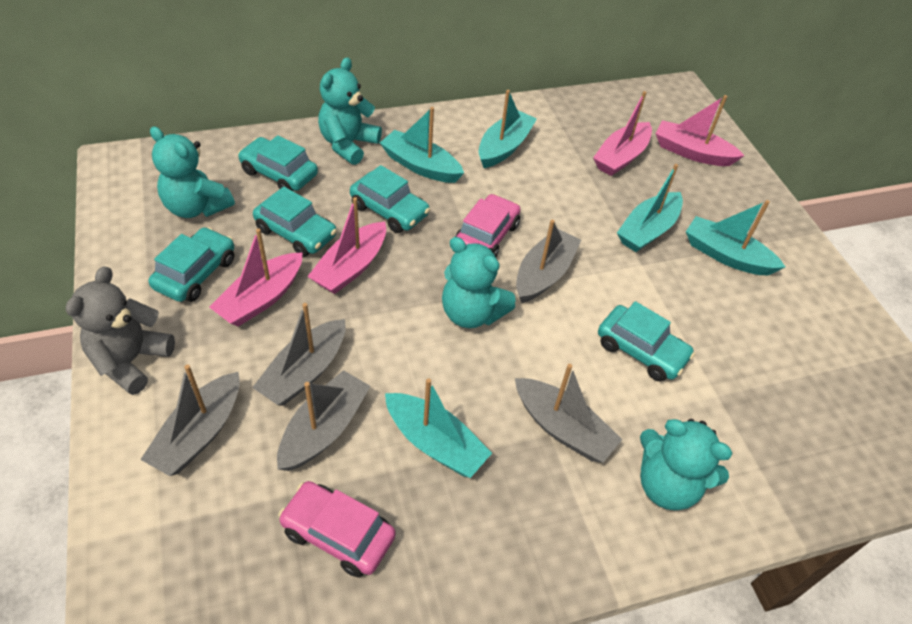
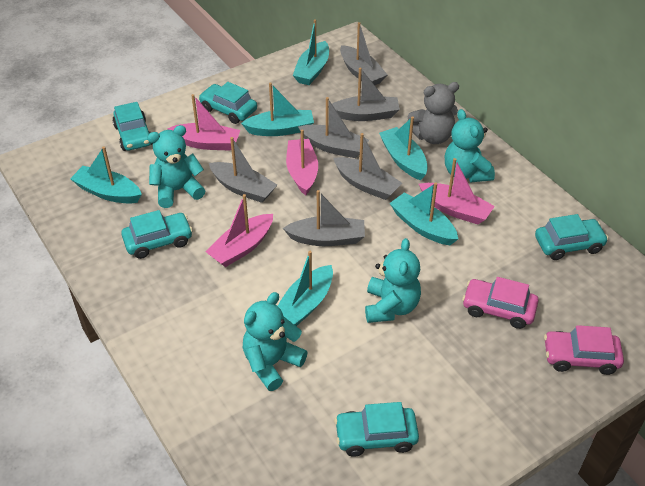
grey boat: [140,364,240,476] [252,303,346,406] [277,370,371,471] [515,364,622,463] [516,220,581,303] = 5 -> [209,137,277,203] [283,190,365,246] [298,97,369,158] [332,68,400,121] [334,133,402,200] [340,22,387,85] = 6
turquoise boat: [380,107,464,183] [385,378,492,478] [479,90,537,168] [617,164,683,252] [686,200,785,275] = 5 -> [70,146,142,204] [241,82,314,136] [278,251,333,326] [293,19,329,85] [379,116,428,180] [390,182,458,245] = 6

